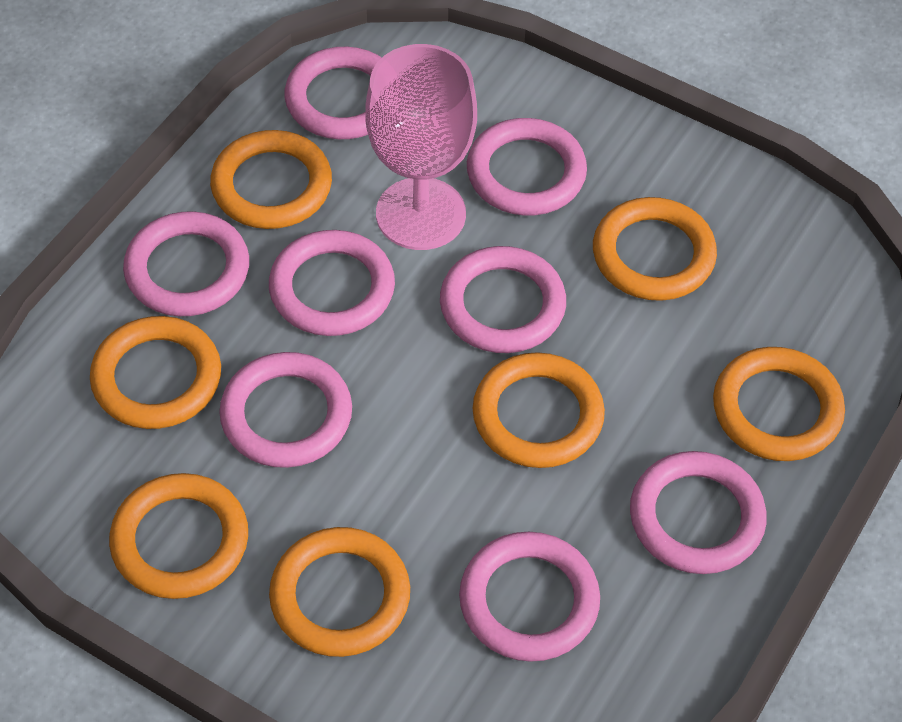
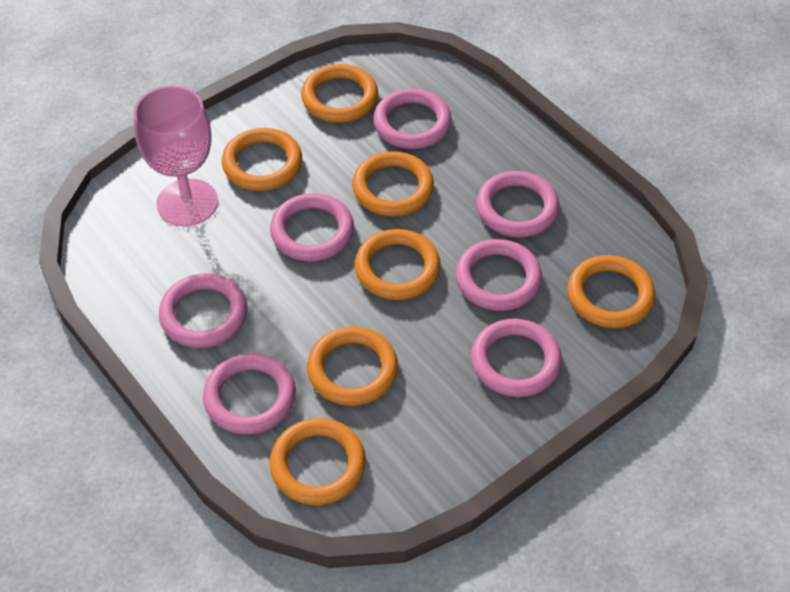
pink ring: [123,211,249,316] [219,352,352,468] [269,230,395,336] [285,47,382,139] [440,246,566,353] [459,532,600,662] [467,118,587,215] [630,451,767,574] = 8 -> [159,273,247,348] [203,353,296,434] [270,193,354,261] [373,89,452,149] [456,239,542,311] [471,318,562,397] [476,171,559,237] = 7

